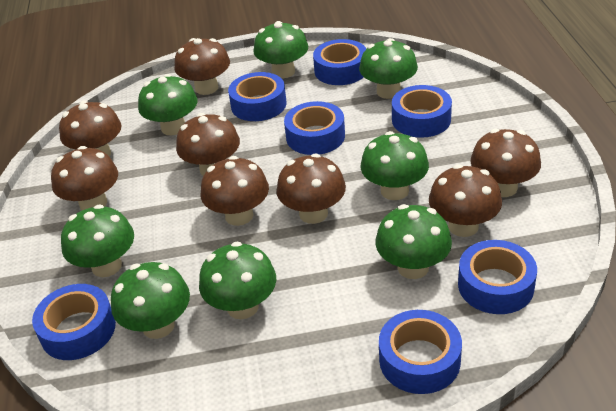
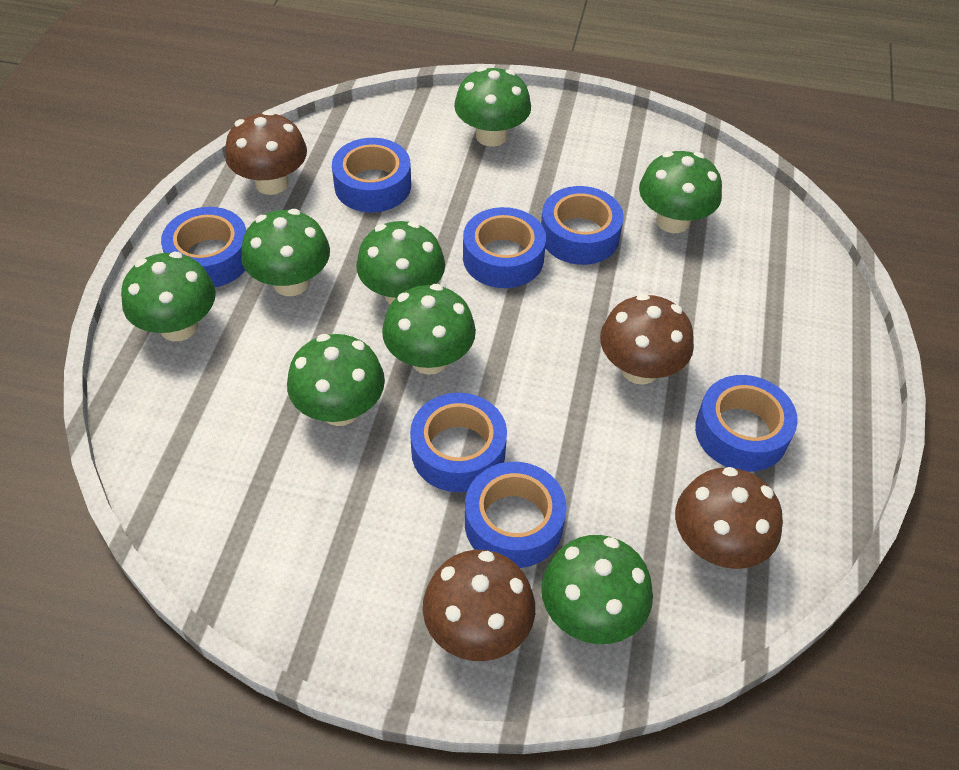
brown mushroom: [51,146,118,210] [59,101,121,157] [174,38,230,95] [176,113,240,176] [201,156,269,226] [276,154,346,224] [429,164,502,237] [470,129,541,197] = 8 -> [225,111,307,195] [423,550,535,661] [600,293,694,385] [675,467,783,569] = 4

